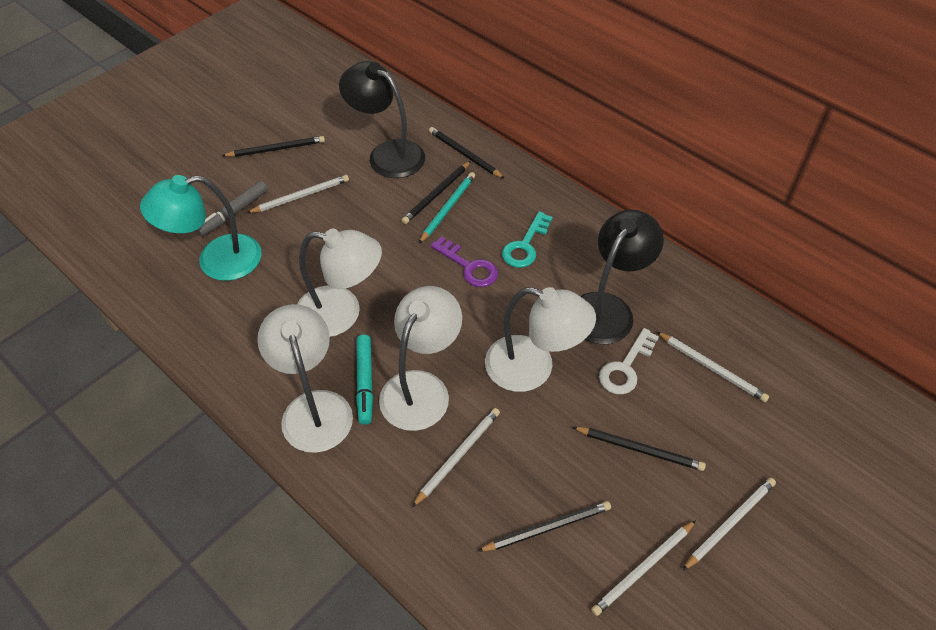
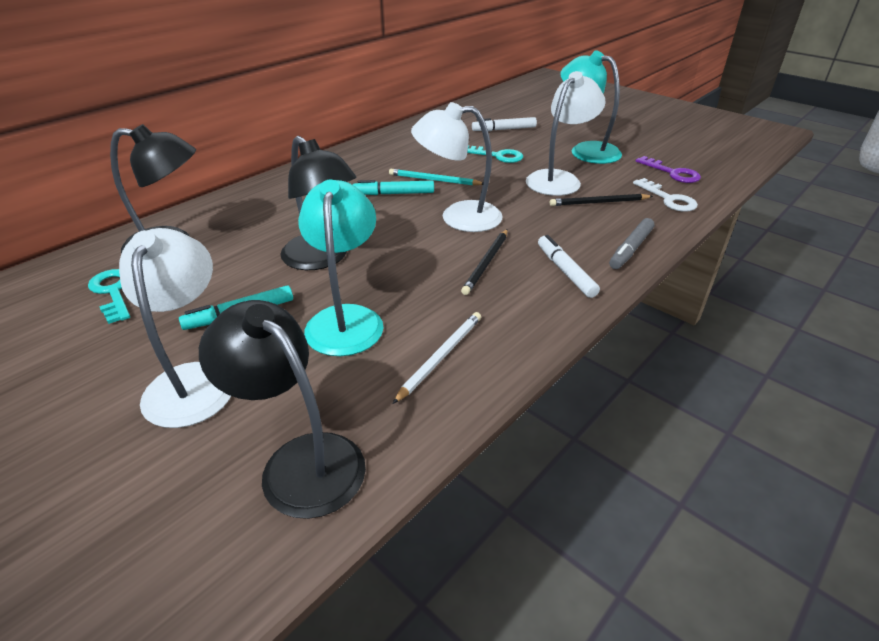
black lamp: [339,61,425,178] [580,210,664,345] = 2 -> [110,124,196,253] [199,300,366,519] [280,136,357,270] = 3
black pencil: [222,136,325,157] [402,161,471,224] [429,127,505,179] [477,501,611,552] [572,427,706,471] = 5 -> [461,229,508,295] [550,194,653,206] = 2
turquoise key: [502,211,553,268] = 1 -> [88,269,130,324] [467,145,523,163] = 2
turquoise lamp: [140,175,262,281] = 1 -> [298,180,383,356] [560,50,622,164] = 2
turquoise marker: [356,335,373,425] = 1 -> [179,285,293,330] [353,180,434,195] = 2
white lamp: [257,304,353,453] [297,228,382,337] [379,286,462,431] [485,287,596,392] = 4 -> [119,228,231,428] [411,102,503,232] [526,71,606,196] = 3
white marker: none = 0 -> [472,117,537,131] [538,235,600,298] = 2
white pencil: [247,175,349,213] [412,408,500,507] [591,520,696,616] [657,332,769,402] [682,478,776,571] = 5 -> [393,312,481,404] = 1

